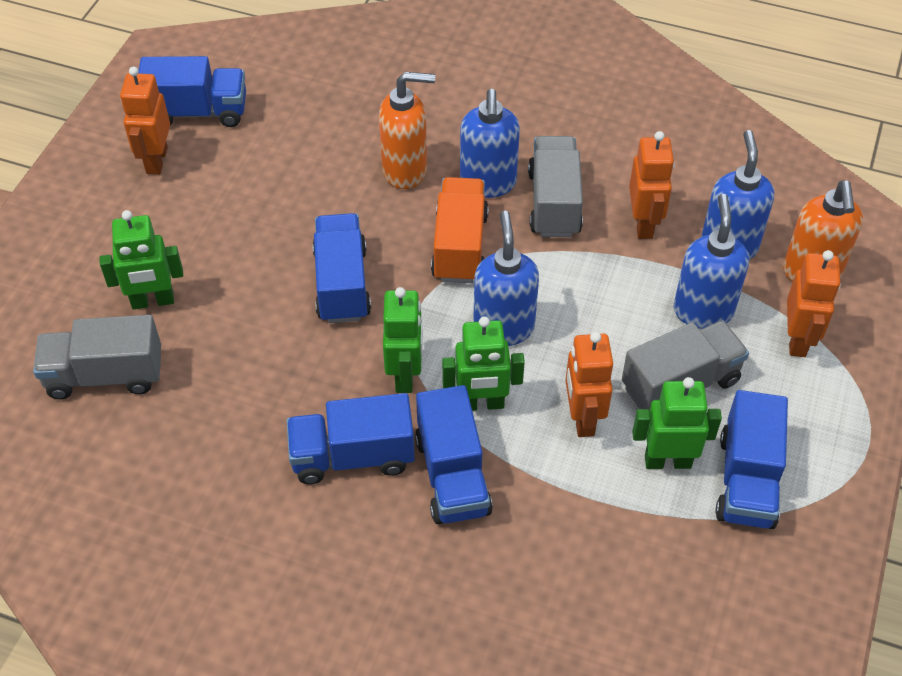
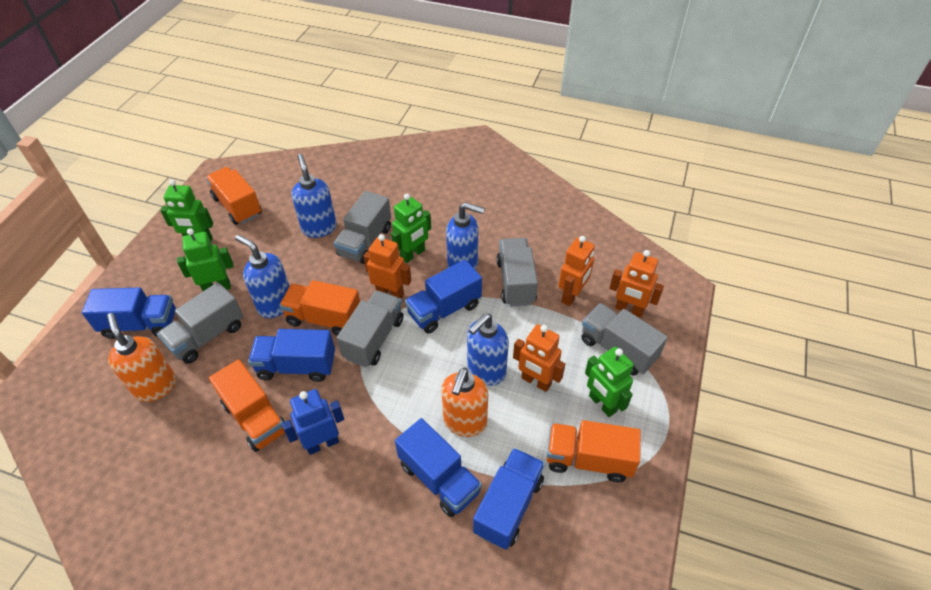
blue robot: none = 0 -> [282,389,344,455] = 1
grey truck: [33,315,161,399] [528,136,583,237] [622,320,749,411] = 3 -> [157,282,243,364] [334,191,391,264] [336,290,404,367] [496,238,538,307] [581,303,668,376] = 5
orange truck: [431,177,489,283] = 1 -> [206,167,262,225] [209,359,285,452] [279,280,360,336] [547,420,641,482] = 4

